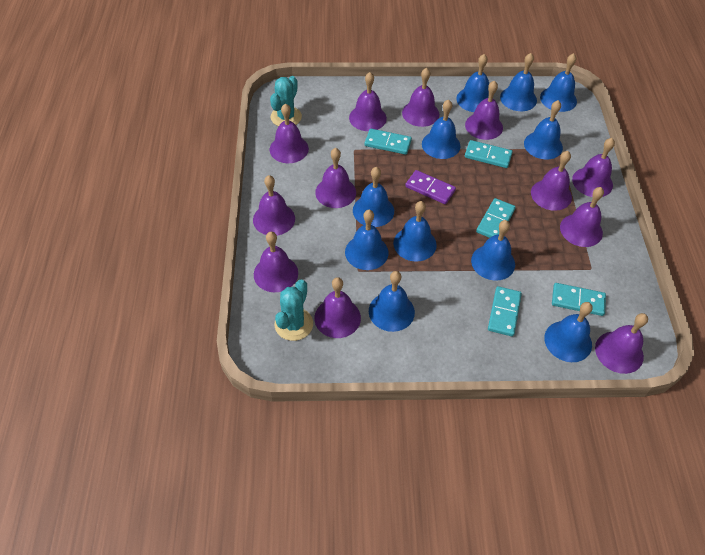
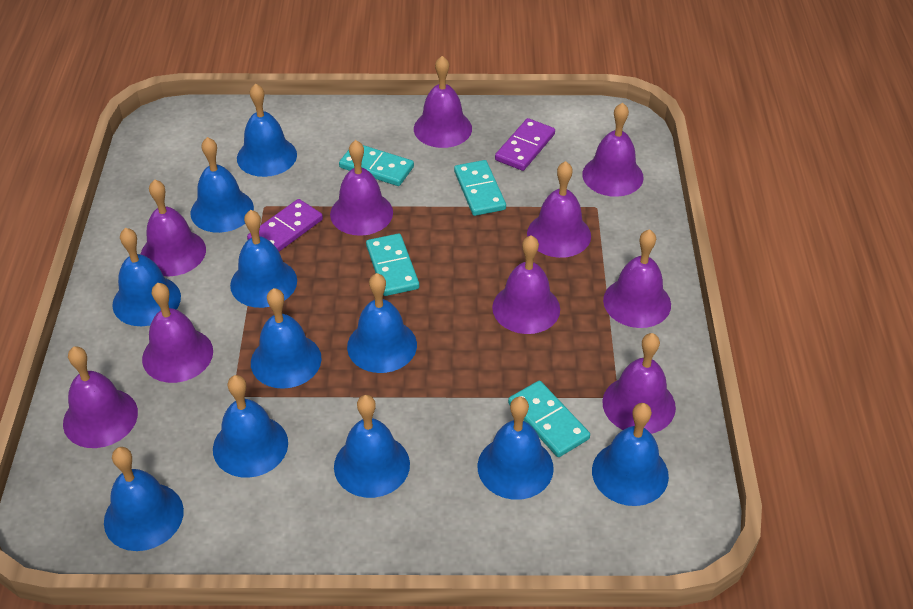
purple bell: [253,175,295,236] [254,232,298,292] [270,103,309,163] [314,277,361,338] [315,148,356,208] [349,72,387,131] [402,68,439,127] [465,81,503,140] [531,151,572,211] [560,187,604,247] [572,138,615,197] [595,313,648,374] = 12 -> [63,346,138,448] [141,179,206,277] [142,283,213,383] [330,140,393,236] [414,56,472,148] [492,235,560,334] [527,161,591,258] [582,102,644,197] [602,333,676,434] [603,229,671,328] = 10
purple domino: [405,170,456,204] = 1 -> [247,199,323,252] [495,118,555,171] = 2
turquoise cactus: [270,76,302,126] [275,279,313,341] = 2 -> none = 0
turquoise domino: [365,129,412,155] [465,140,513,168] [476,198,516,238] [488,286,522,336] [552,283,606,316] = 5 -> [339,145,414,186] [366,233,419,296] [454,160,506,216] [508,381,590,457] = 4

